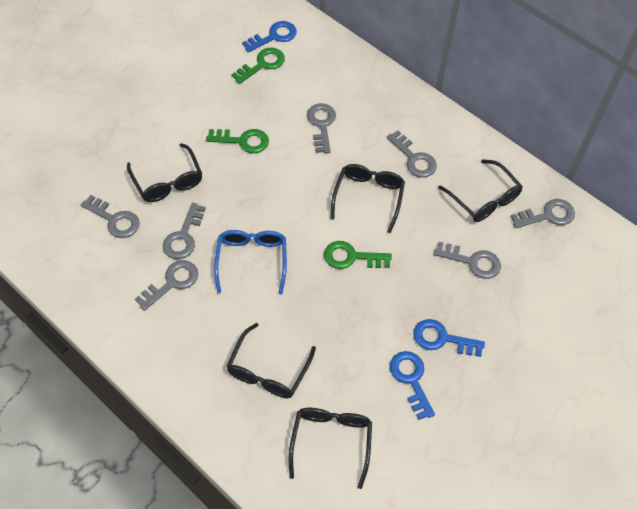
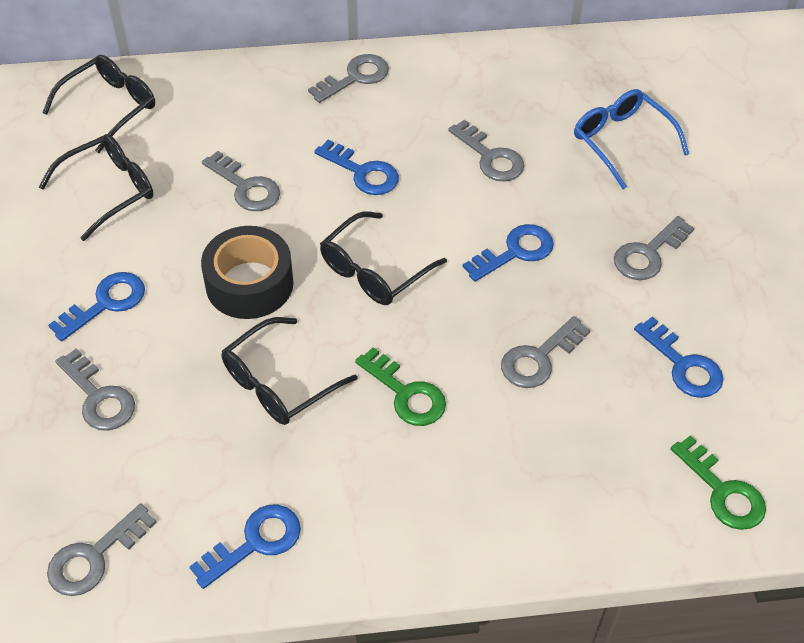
black glasses: [127,143,202,202] [226,323,316,398] [289,408,372,489] [330,164,405,233] [438,159,523,222] = 5 -> [39,134,154,241] [42,55,155,153] [222,317,358,425] [320,211,447,305] = 4
black tape: none = 0 -> [201,226,293,319] = 1
blue key: [242,21,297,52] [390,351,435,420] [414,319,485,357] = 3 -> [48,272,145,341] [189,505,301,589] [314,140,399,195] [463,224,554,282] [634,317,723,398] = 5
green key: [206,129,269,153] [231,48,285,84] [324,241,392,269] = 3 -> [355,347,446,426] [671,435,766,530] = 2

